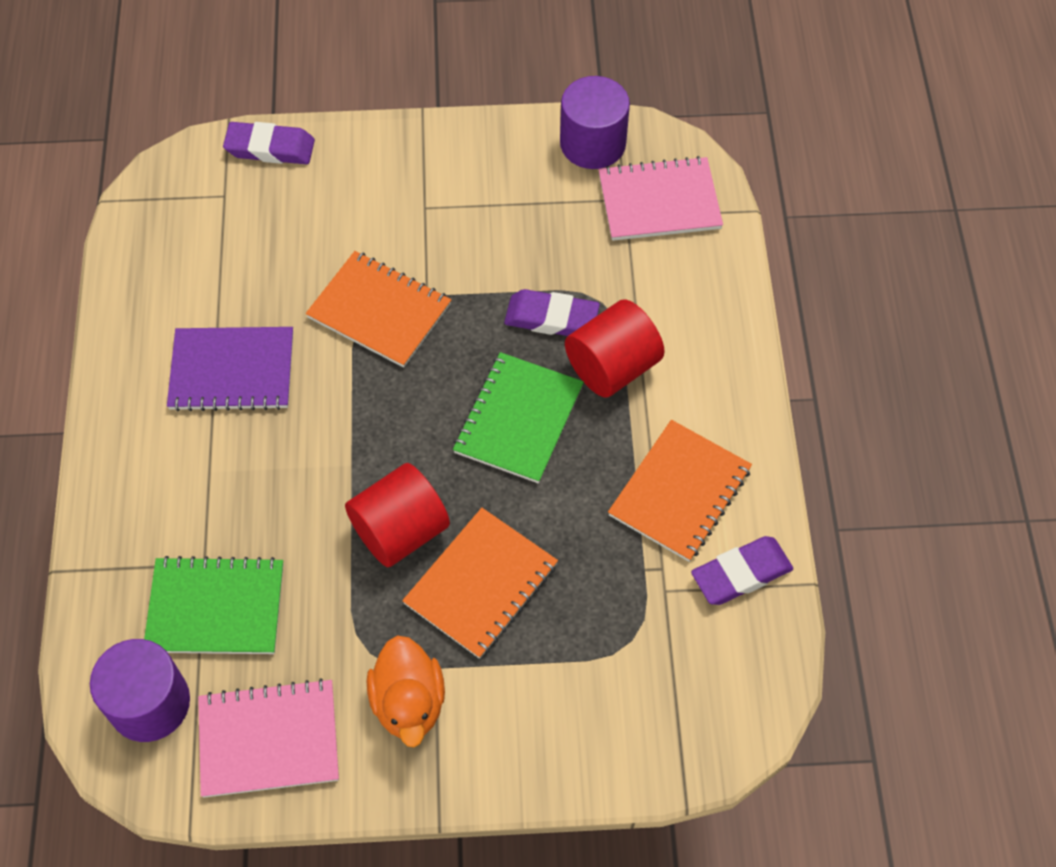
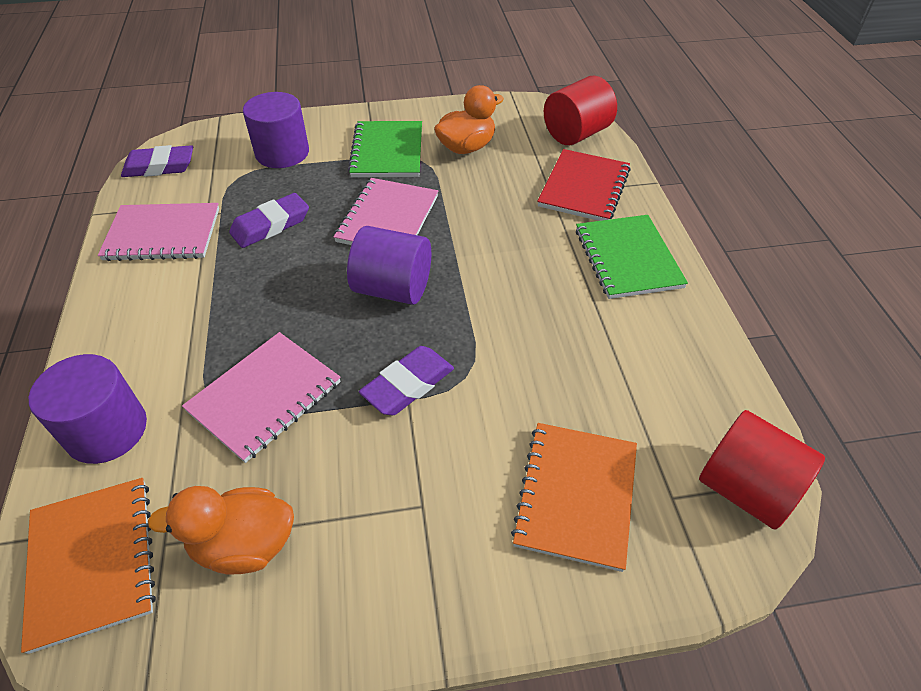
orange duck: [367,635,445,747] = 1 -> [148,486,294,574] [434,85,504,154] = 2
orange notebook: [306,251,451,368] [402,508,558,659] [608,420,752,562] = 3 -> [21,478,156,654] [511,423,637,572] = 2
pink notebook: [198,678,339,798] [598,156,723,241] = 2 -> [98,203,219,261] [182,332,341,463] [334,178,438,245] = 3
purple cylinder: [90,639,190,742] [560,76,630,169] = 2 -> [29,354,147,464] [243,92,309,168] [347,226,431,305] = 3
purple notebook: [167,327,293,411] = 1 -> none = 0
red notebook: none = 0 -> [537,149,631,221] = 1

